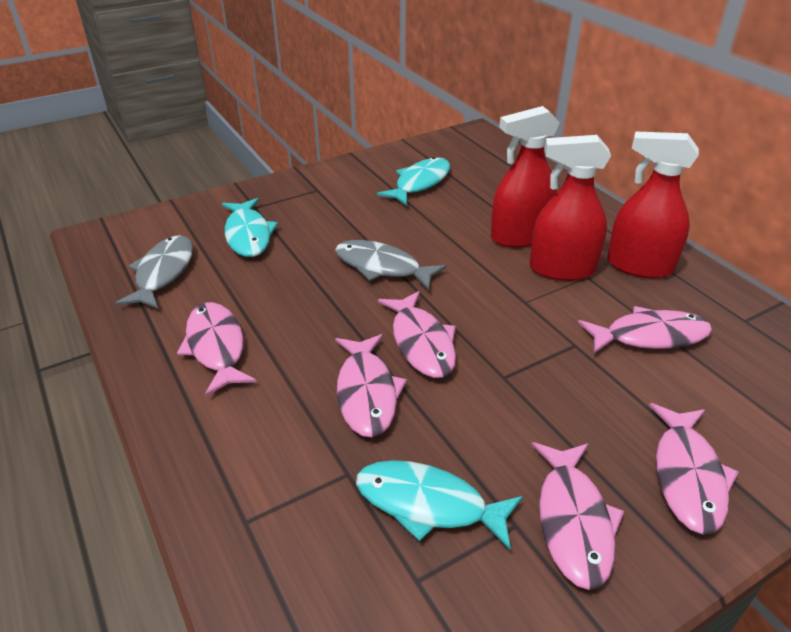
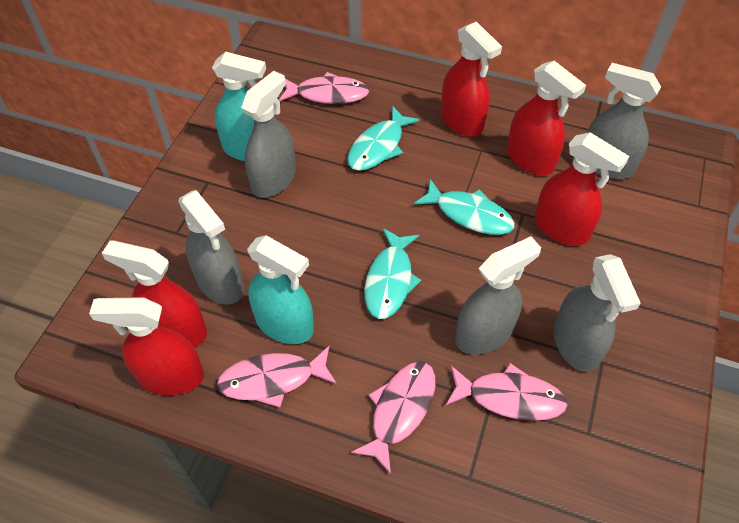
grey fish: [115,235,193,309] [335,240,447,290] = 2 -> none = 0
grey spray bottle: none = 0 -> [178,190,244,305] [241,71,296,198] [455,236,541,355] [553,254,641,372] [587,63,661,179] = 5
pink fish: [177,302,257,397] [335,334,407,437] [378,291,456,378] [531,442,624,590] [578,306,712,354] [649,403,739,535] = 6 -> [217,346,337,408] [279,72,369,104] [351,361,435,474] [445,363,568,421] = 4
red spray bottle: [491,106,560,247] [529,135,611,281] [607,131,699,278] = 3 -> [89,297,204,395] [102,241,207,347] [441,21,502,137] [507,61,586,175] [535,132,629,246] = 5
turquoise spray bottle: none = 0 -> [212,52,266,161] [247,235,314,344] = 2

